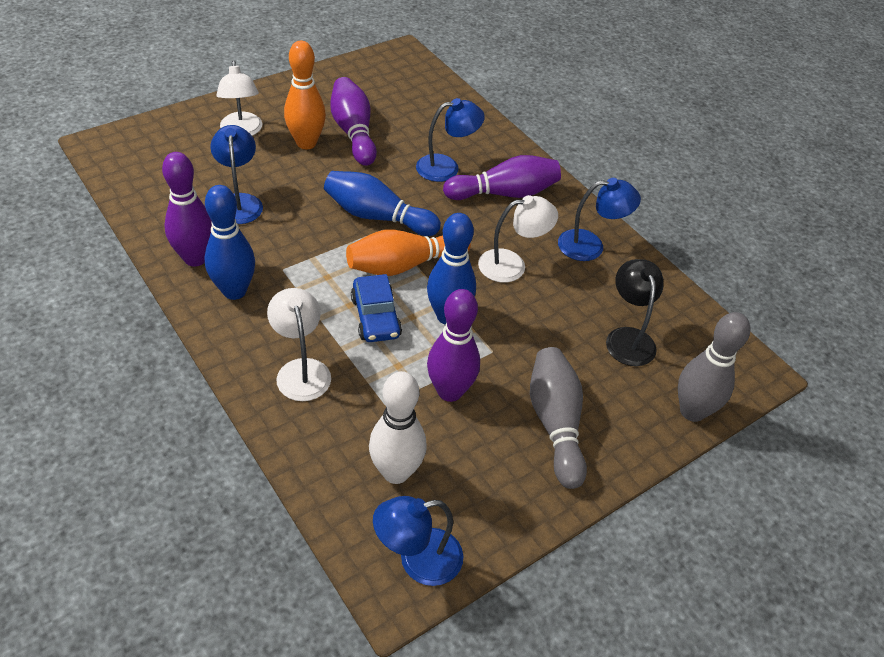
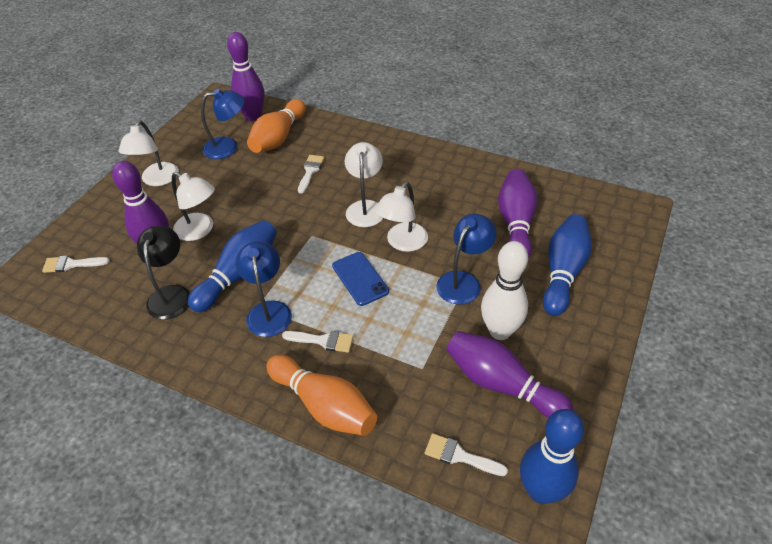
blue car: [351,274,402,342] = 1 -> none = 0
blue lamp: [210,125,263,224] [373,496,463,586] [416,98,485,182] [558,178,641,261] = 4 -> [201,89,245,159] [235,241,292,337] [436,214,497,305] = 3
blue phone: none = 0 -> [332,252,389,306] = 1
grey bowling pin: [530,347,587,489] [678,312,750,422] = 2 -> none = 0
white brush: none = 0 -> [42,255,110,273] [282,331,354,353] [298,155,324,193] [425,433,508,476] = 4
white lamp: [216,60,262,136] [267,288,331,401] [478,195,558,283] = 3 -> [119,120,179,186] [172,172,215,241] [345,142,383,227] [375,182,428,252] = 4

